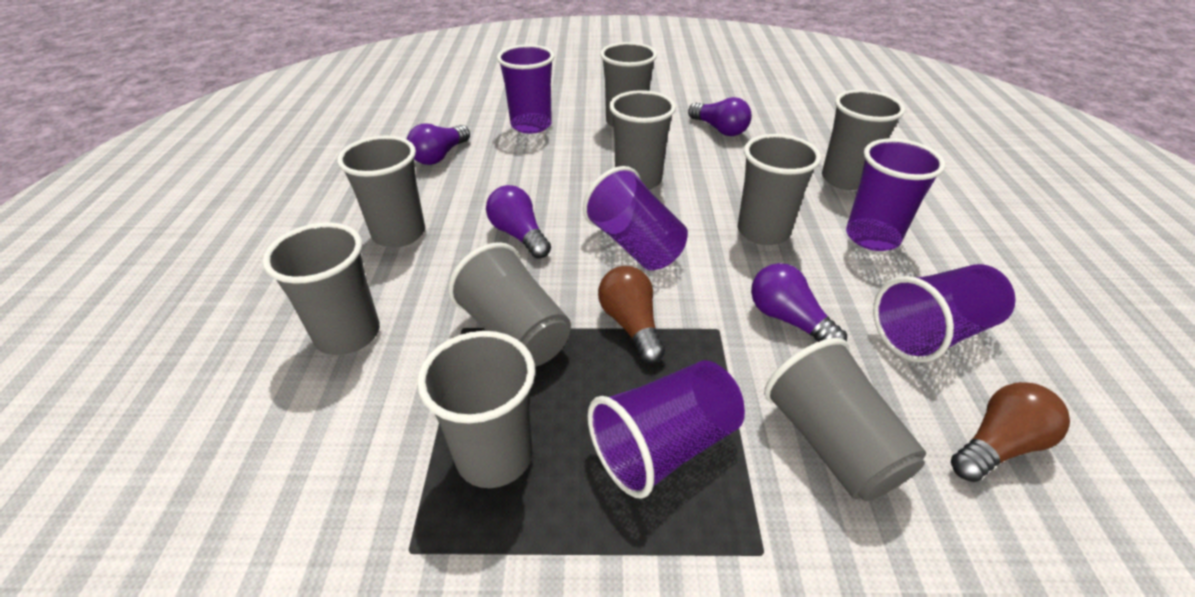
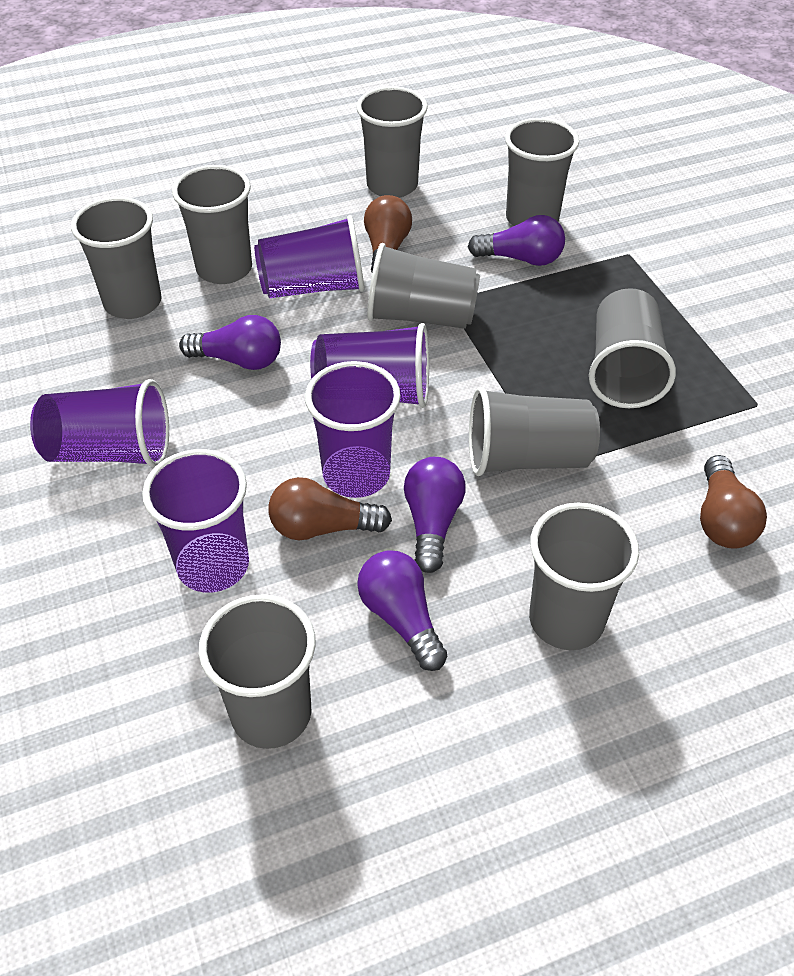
brown light bulb: [598,266,665,364] [951,382,1070,482] = 2 -> [268,477,392,540] [364,195,412,272] [700,455,767,549] = 3

